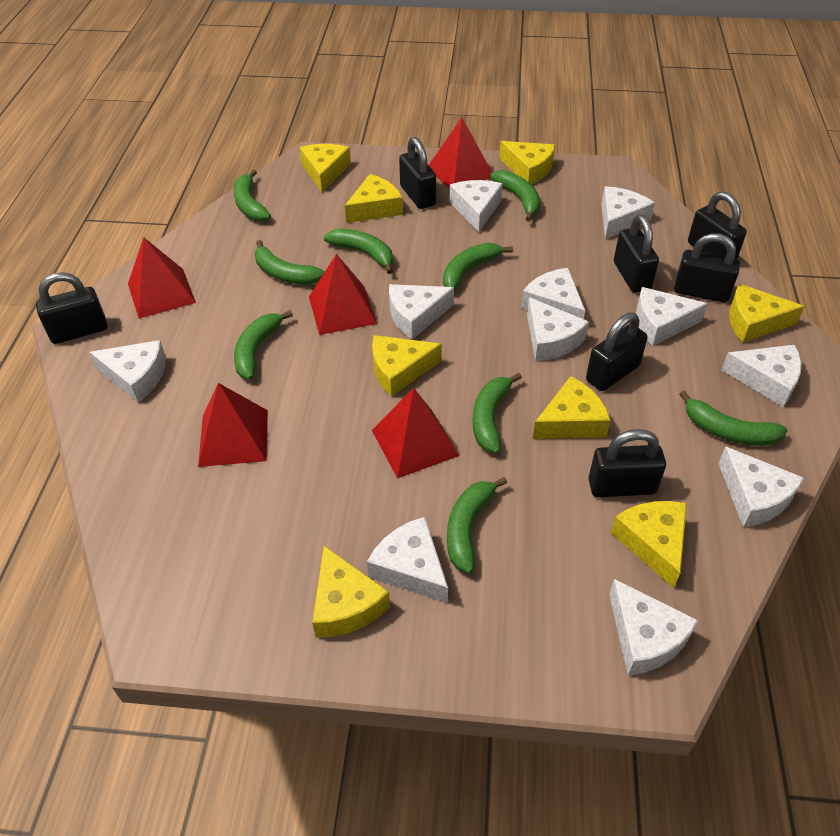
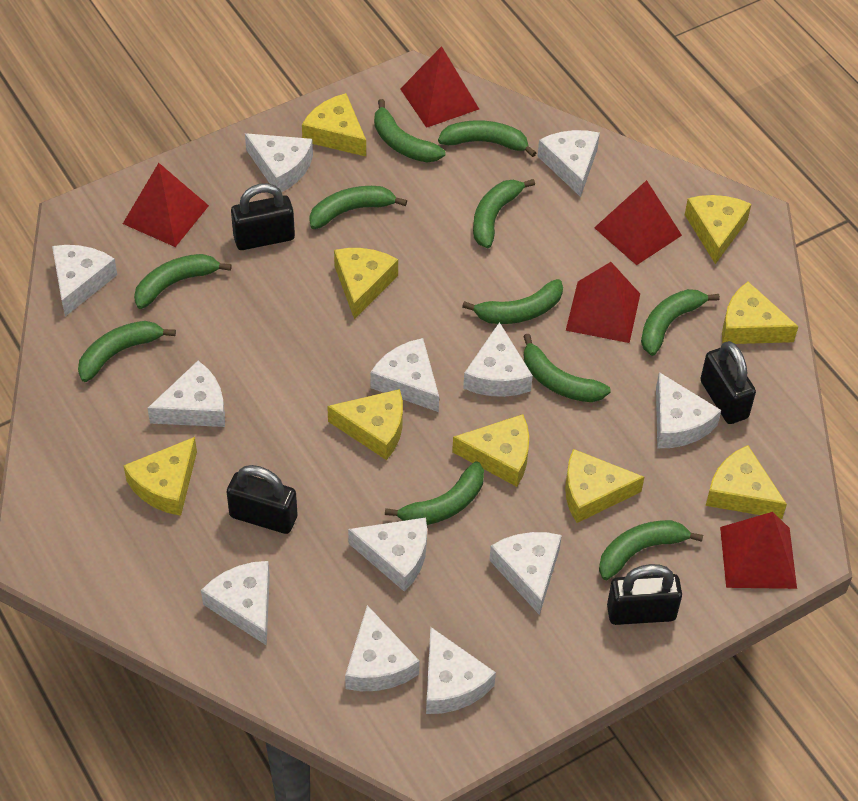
black padlock: [36,272,108,344] [399,137,436,209] [586,313,648,391] [589,429,666,497] [614,215,659,293] [674,233,740,303] [688,192,747,259] = 7 -> [227,465,298,534] [231,183,295,250] [607,564,682,625] [700,341,756,424] = 4
green banana: [233,170,271,221] [234,310,293,380] [255,240,325,285] [324,228,393,274] [443,243,513,290] [447,477,507,574] [472,373,522,453] [490,170,540,222] [679,390,788,446] = 9 -> [78,321,176,382] [134,254,232,309] [309,186,407,229] [374,99,445,162] [385,461,484,525] [438,120,536,157] [462,279,563,324] [473,179,535,248] [523,334,611,402] [599,520,703,580] [641,289,720,356] = 11
white cheese: [89,340,166,403] [367,517,448,603] [389,284,454,340] [450,180,503,232] [521,268,585,319] [527,297,589,361] [601,186,655,239] [609,579,698,675] [636,287,708,346] [718,446,804,527] [721,345,802,407] = 11 -> [52,245,117,316] [147,361,225,427] [201,561,270,646] [245,133,313,192] [345,605,420,691] [348,517,427,592] [370,338,439,412] [426,627,496,714] [463,322,533,397] [489,532,562,615] [537,130,600,197] [656,372,721,448] = 12
yellow cheese: [299,144,351,192] [312,546,390,638] [345,174,403,223] [372,335,442,397] [499,141,555,184] [533,376,611,439] [611,501,687,588] [729,284,805,343] = 8 -> [123,437,197,516] [302,93,366,157] [327,389,403,460] [334,248,398,319] [452,414,529,487] [565,449,644,523] [685,195,751,264] [706,445,787,519] [722,282,798,344] = 9

